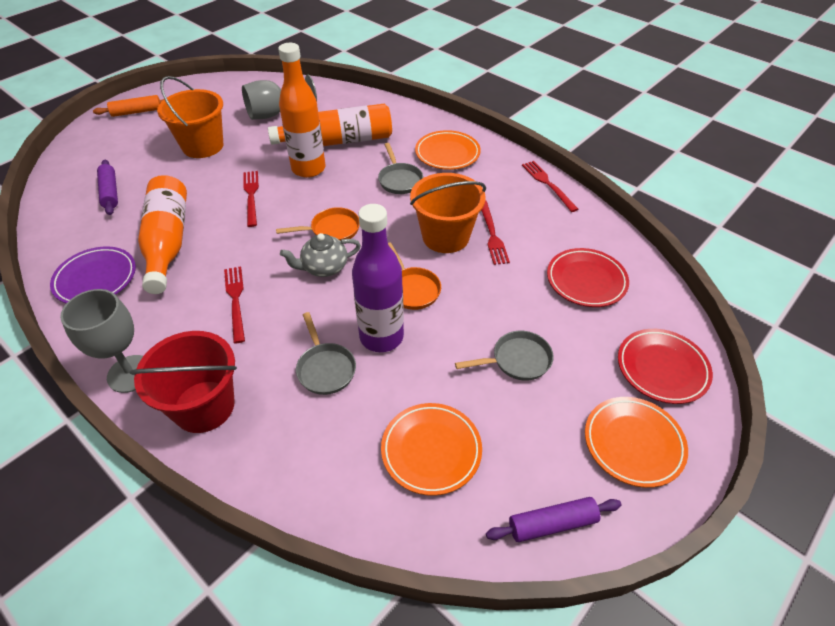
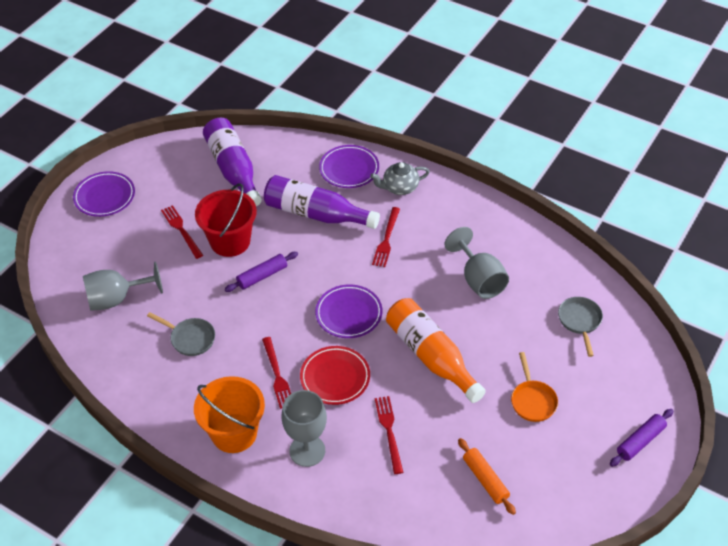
grey goblet: [60,289,143,393] [242,75,317,120] = 2 -> [83,262,163,311] [282,390,327,467] [445,227,509,299] = 3
grey pan: [296,312,356,395] [378,143,423,194] [455,331,554,381] = 3 -> [147,312,215,356] [558,297,603,357] = 2
orange bottle: [138,175,187,294] [268,104,392,146] [278,43,325,178] = 3 -> [386,298,486,403] = 1
orange bucket: [157,76,223,158] [410,173,486,253] = 2 -> [194,376,265,453] = 1
orange pan: [276,207,360,241] [388,243,441,310] = 2 -> [511,352,558,422] = 1
orange plate: [381,403,482,496] [415,130,481,170] [585,397,688,488] = 3 -> none = 0
purple bottle: [352,204,404,352] = 1 -> [203,118,262,206] [264,175,380,229] = 2
purple plate: [50,247,136,303] = 1 -> [73,171,135,217] [315,284,382,338] [319,145,379,188] = 3
red plate: [547,248,629,307] [618,329,713,404] = 2 -> [300,346,370,405] = 1

